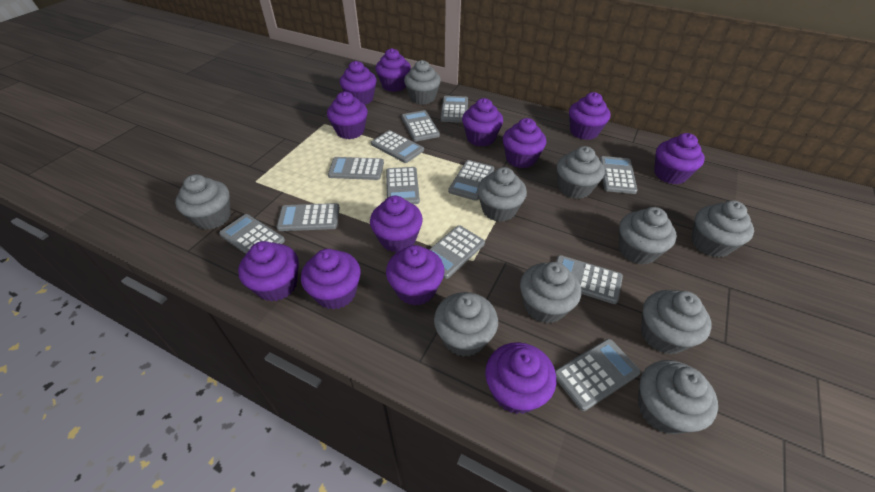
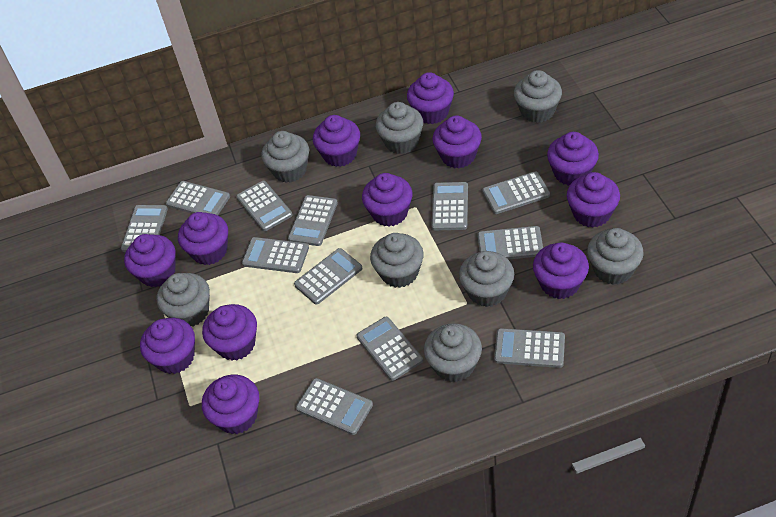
grey cupcake: [175,174,231,230] [404,60,441,105] [434,292,498,357] [477,167,527,222] [520,262,581,323] [557,146,605,199] [619,207,677,265] [638,360,718,434] [641,290,712,354] [692,200,754,258] = 10 -> [157,273,210,327] [261,131,309,183] [370,233,424,288] [376,102,423,154] [424,323,482,382] [459,251,514,307] [514,70,562,123] [587,228,644,285] = 8

